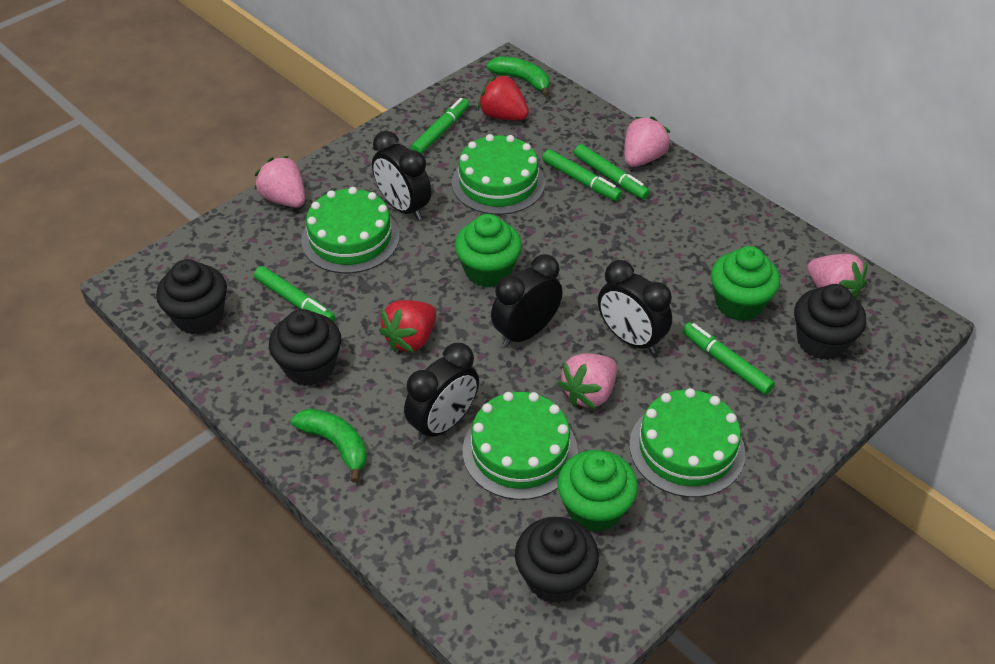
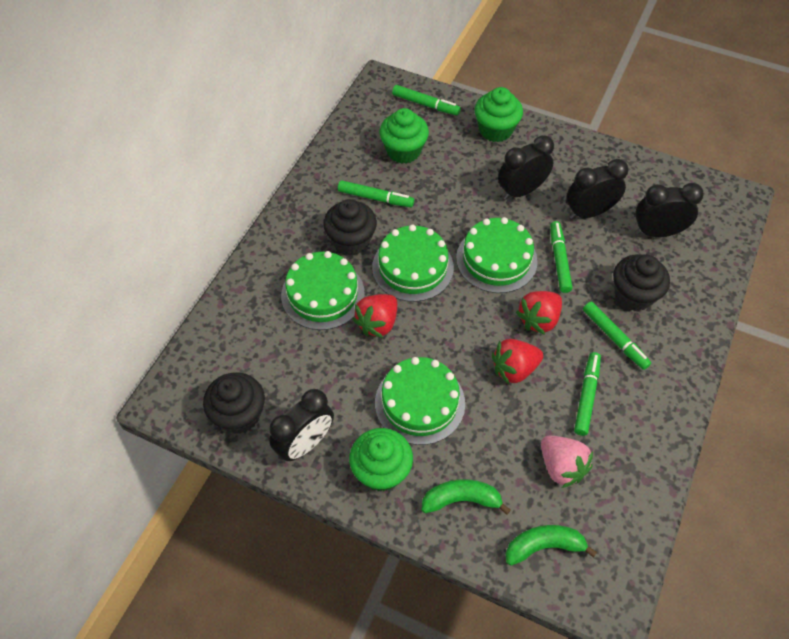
black cupcake: [156,259,227,334] [269,309,341,386] [515,517,599,603] [794,284,866,360] = 4 -> [203,372,265,434] [323,199,377,256] [613,254,670,311] = 3
pink strawberry: [255,156,305,208] [558,353,617,409] [624,117,671,167] [807,254,867,299] = 4 -> [541,435,593,488] = 1
red strawberry: [379,300,436,353] [478,75,529,120] = 2 -> [353,294,397,338] [492,339,543,385] [516,291,562,335] = 3

